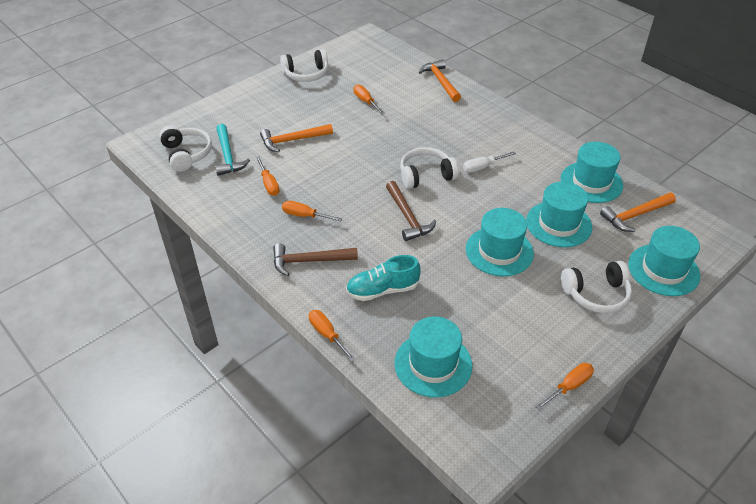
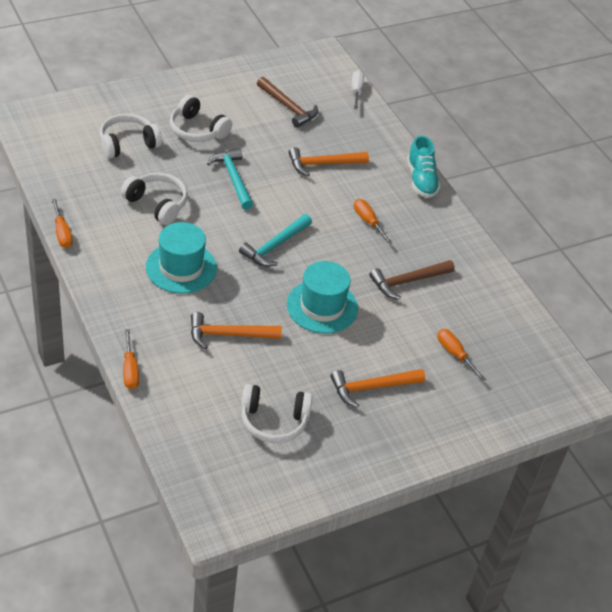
orange screwdriver: [256,157,279,196] [282,201,342,222] [309,310,356,362] [353,84,385,114] [535,363,594,410] = 5 -> [52,199,73,248] [123,329,139,389] [354,199,393,244] [437,329,486,381] = 4
turquoise hammer: [215,124,250,176] = 1 -> [207,148,253,210] [239,214,312,267] = 2
turquoise hat: [395,317,472,398] [466,208,534,276] [526,182,592,247] [561,142,623,203] [628,226,700,296] = 5 -> [146,222,217,294] [287,261,358,334] = 2

